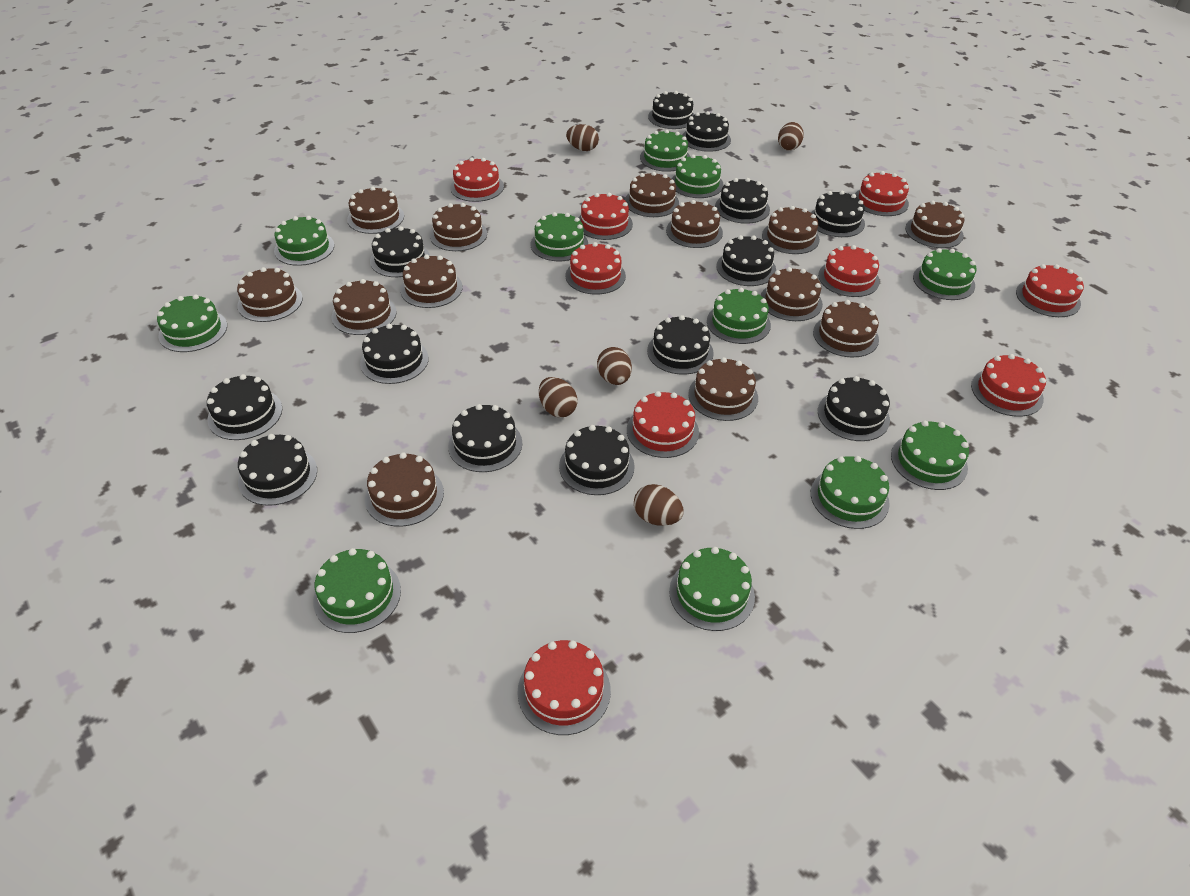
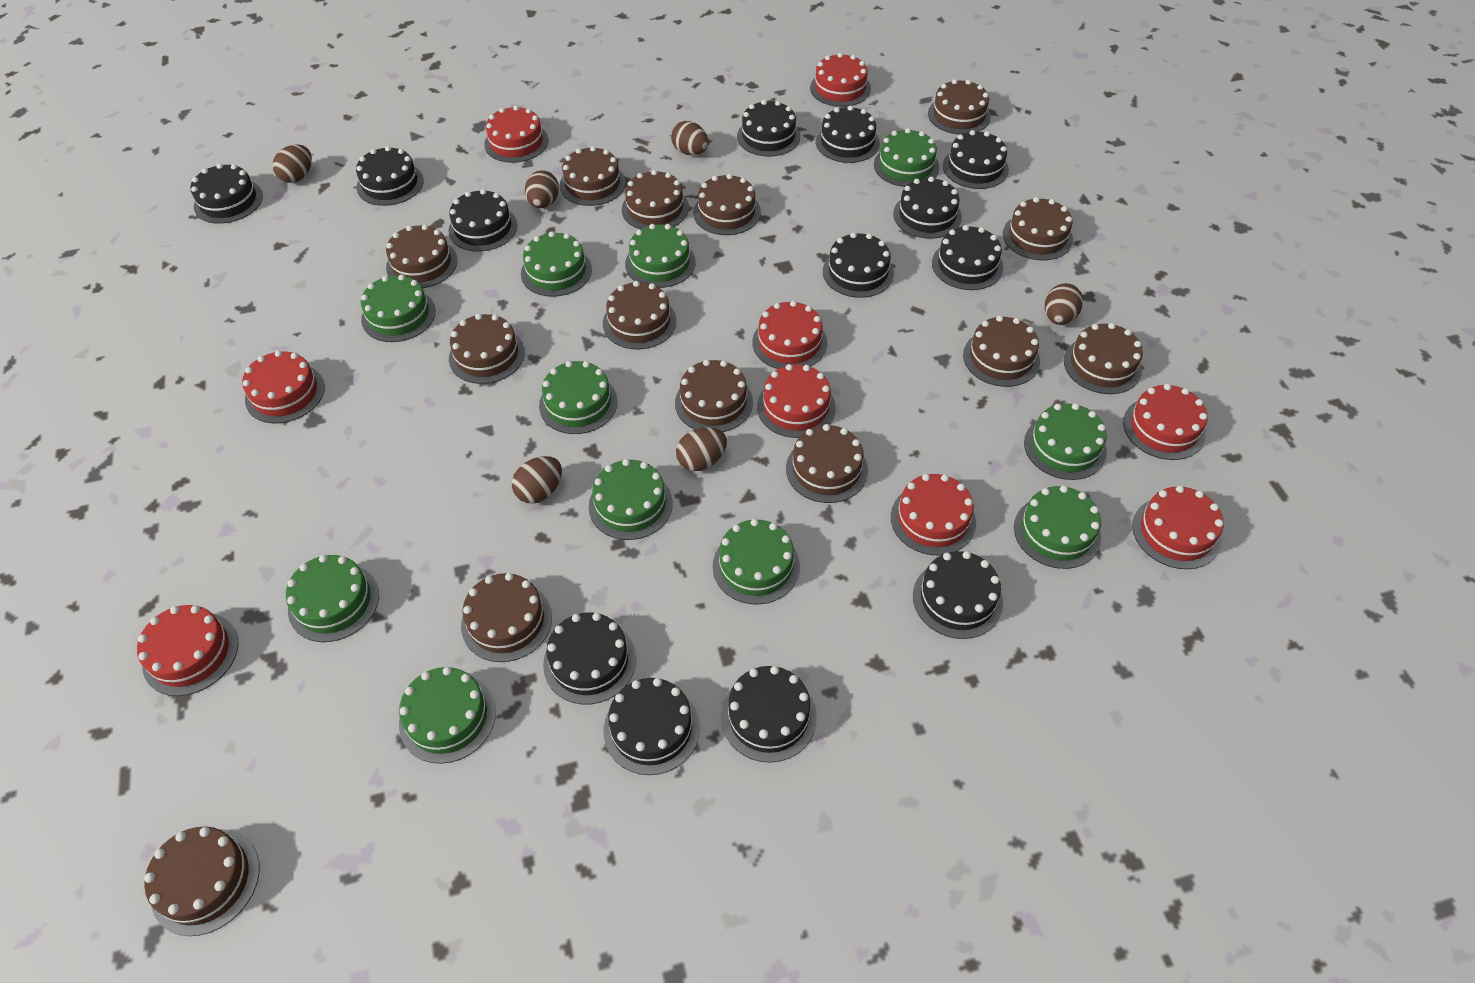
brown cake: [237,267,303,322] [332,279,396,335] [347,186,404,234] [365,452,444,527] [400,255,463,308] [430,203,487,251] [625,172,679,217] [666,200,723,248] [688,357,758,421] [761,267,823,321] [762,206,820,254] [813,300,879,357] [905,200,965,248] = 13 -> [144,826,259,936] [386,224,457,288] [449,314,525,384] [461,573,552,662] [559,146,626,206] [603,281,676,350] [622,170,689,229] [675,360,753,432] [693,174,761,235] [786,424,868,503] [928,79,991,134] [963,315,1040,387] [1003,197,1073,260] [1064,323,1143,394] = 14
brown egg: [539,377,578,418] [566,124,599,151] [597,347,632,385] [634,484,684,526] [778,122,804,151] = 5 -> [272,144,312,183] [512,456,562,504] [525,170,559,208] [671,121,709,155] [676,427,727,471] [1045,283,1083,325] = 6

